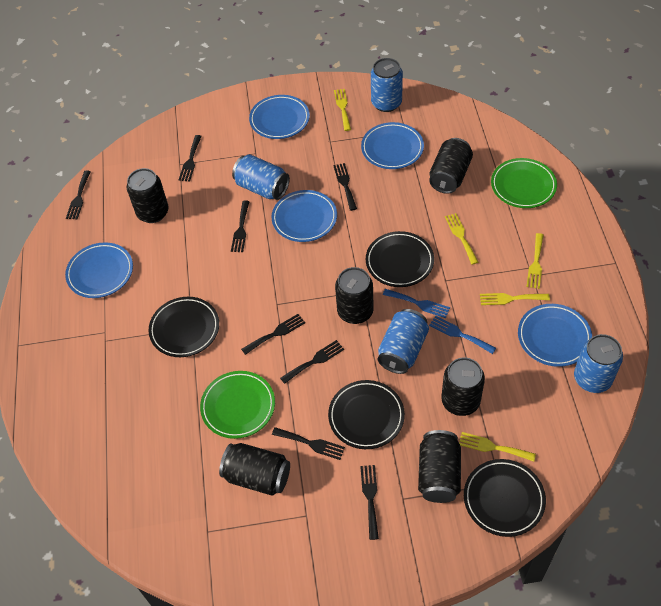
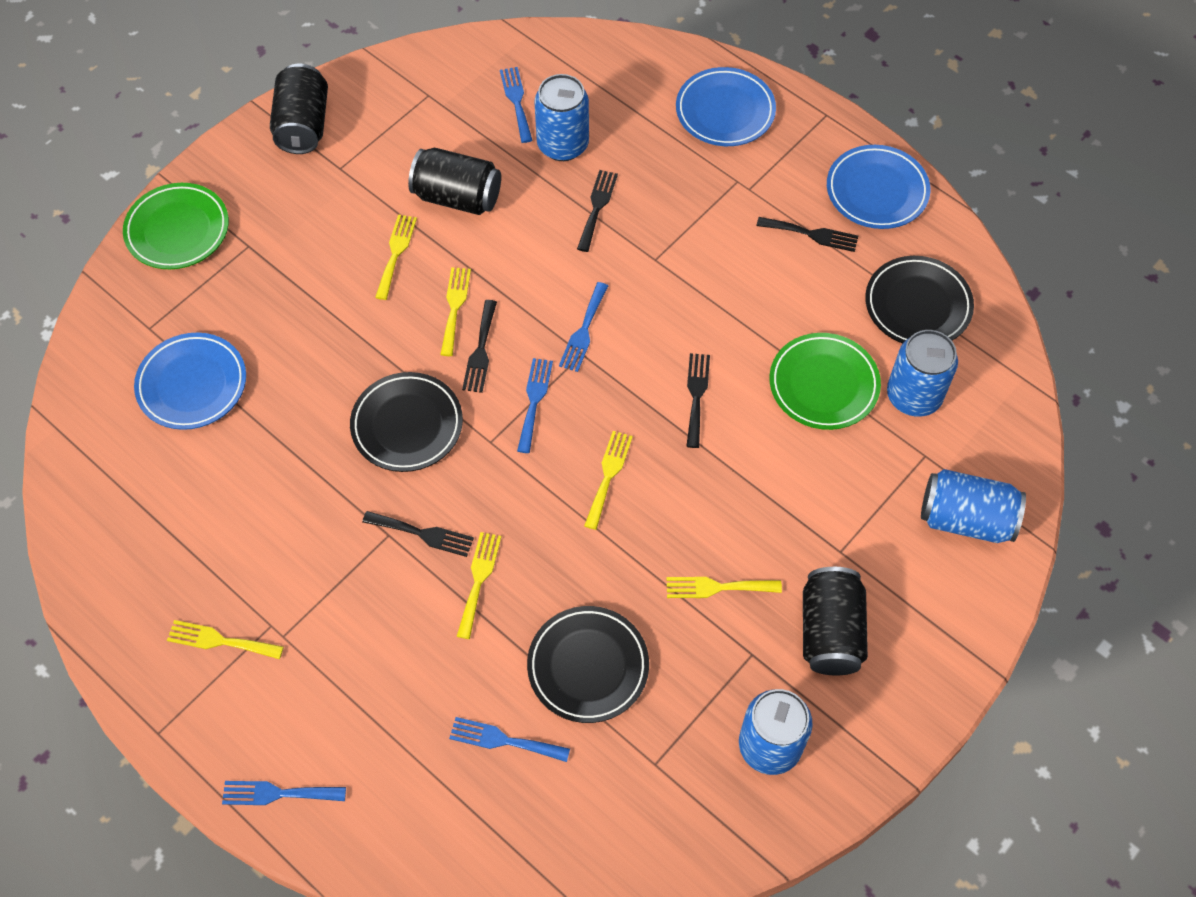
black can: [127,168,169,223] [219,443,290,496] [335,267,374,324] [418,430,461,503] [429,138,473,194] [441,357,485,416] = 6 -> [270,64,328,154] [408,148,501,215] [803,567,868,675] = 3
black fork: [66,170,91,219] [179,135,202,182] [231,200,250,252] [241,314,305,355] [272,427,345,460] [280,340,344,384] [333,163,357,211] [360,465,379,540] = 8 -> [362,511,474,557] [462,300,497,393] [577,170,618,252] [686,353,710,448] [757,217,858,252] = 5
black plate: [149,297,219,357] [328,380,405,449] [366,231,434,287] [464,459,546,537] = 4 -> [350,372,463,472] [527,606,649,723] [865,256,974,343] = 3
blue fork: [383,289,450,318] [429,316,496,354] = 2 -> [222,781,346,805] [449,717,570,762] [500,67,533,143] [517,358,553,453] [559,282,608,372] = 5
blue plate: [65,242,133,298] [249,95,310,139] [271,190,337,242] [361,122,424,169] [518,304,592,367] = 5 -> [134,333,246,430] [676,67,776,146] [827,145,930,229] = 3
yellow fork: [334,89,351,131] [445,213,478,265] [459,432,536,462] [480,293,550,305] [526,233,544,289] = 5 -> [167,620,284,659] [375,214,417,300] [440,267,471,356] [457,532,501,639] [584,431,633,530] [667,577,782,598] = 6

